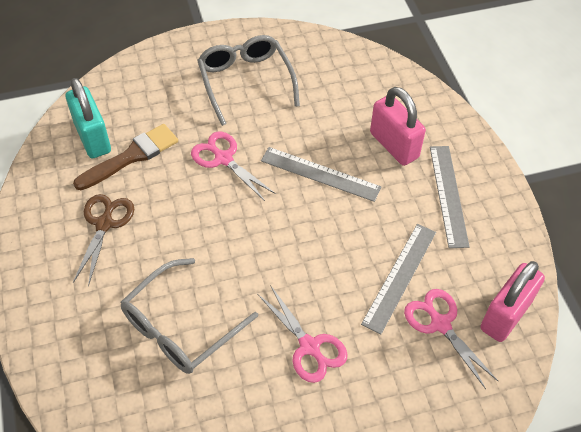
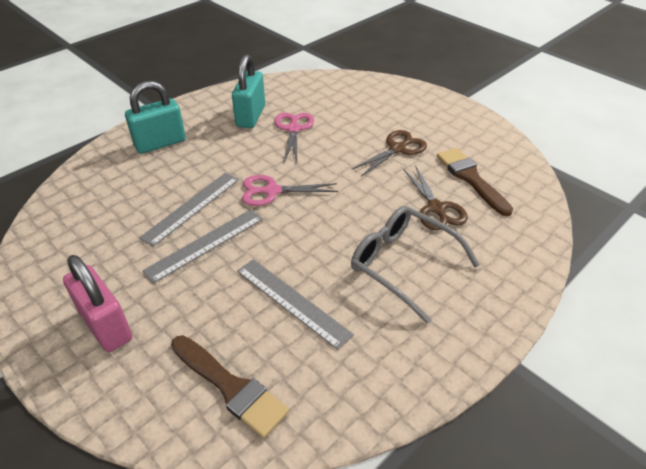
brown brush: [73,124,178,190] = 1 -> [171,335,289,438] [437,148,513,216] = 2
brown scissors: [73,194,134,287] = 1 -> [351,130,427,176] [403,165,468,230] = 2
grey glasses: [121,258,258,374] [197,35,300,126] = 2 -> [351,206,480,324] = 1
pink padlock: [370,87,426,166] [480,261,545,342] = 2 -> [63,255,132,352] = 1
pink scissors: [191,132,276,201] [258,285,348,383] [404,289,498,389] = 3 -> [242,175,338,206] [274,113,314,162] = 2
turquoise padlock: [66,78,111,158] = 1 -> [125,81,186,154] [232,54,265,128] = 2

